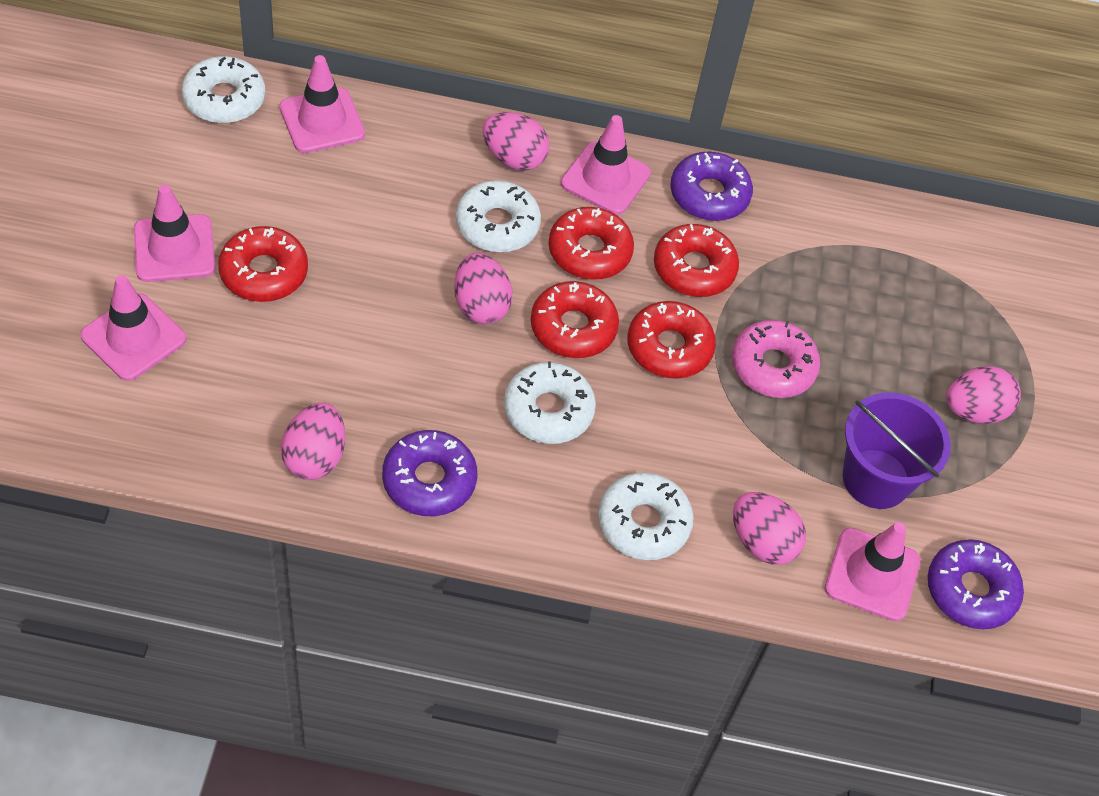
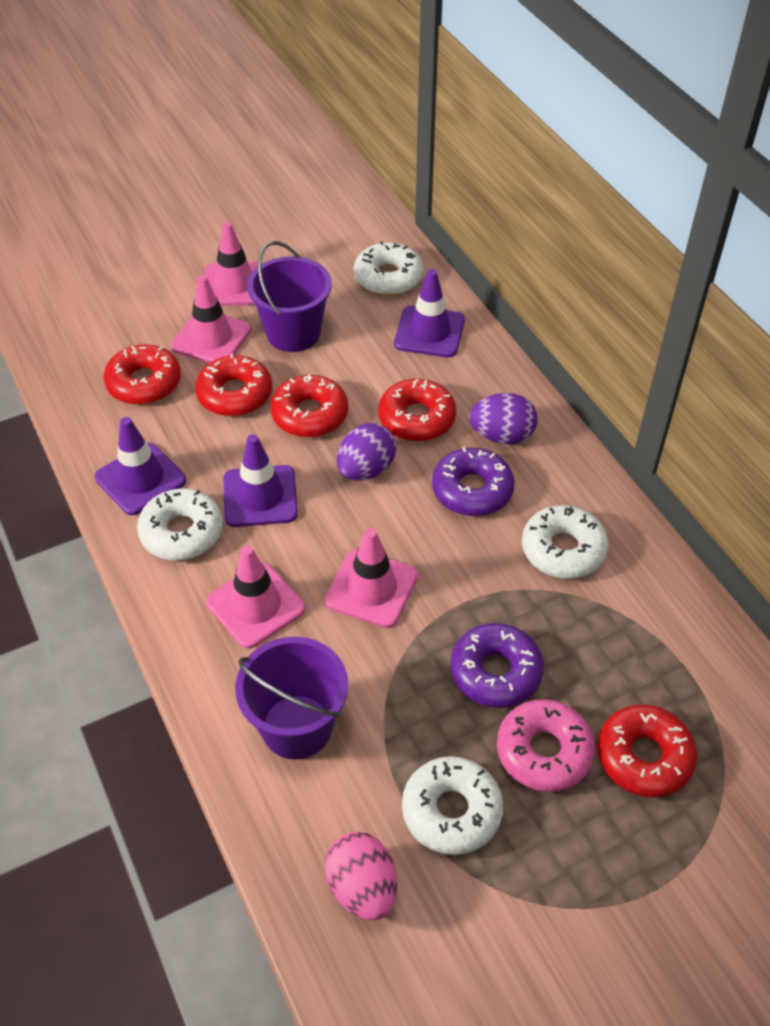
pink egg: [281,403,345,480] [454,253,513,324] [483,112,549,171] [733,492,806,565] [946,366,1021,424] = 5 -> [325,832,397,921] = 1
pink traffic cone: [81,275,186,381] [134,185,215,282] [280,55,365,153] [561,115,651,215] [825,522,920,621] = 5 -> [171,275,251,363] [204,222,263,306] [206,546,305,649] [325,528,418,628] = 4
purple bucket: [842,392,951,509] = 1 -> [235,637,348,759] [247,241,332,352] = 2
purple donut: [382,430,477,516] [671,152,753,221] [928,539,1024,629] = 3 -> [432,447,515,516] [450,623,544,708] = 2
purple egg: none = 0 -> [337,423,396,481] [469,393,538,444] = 2
purple traffic cone: none = 0 -> [95,417,186,515] [223,434,298,527] [394,269,465,357] = 3

